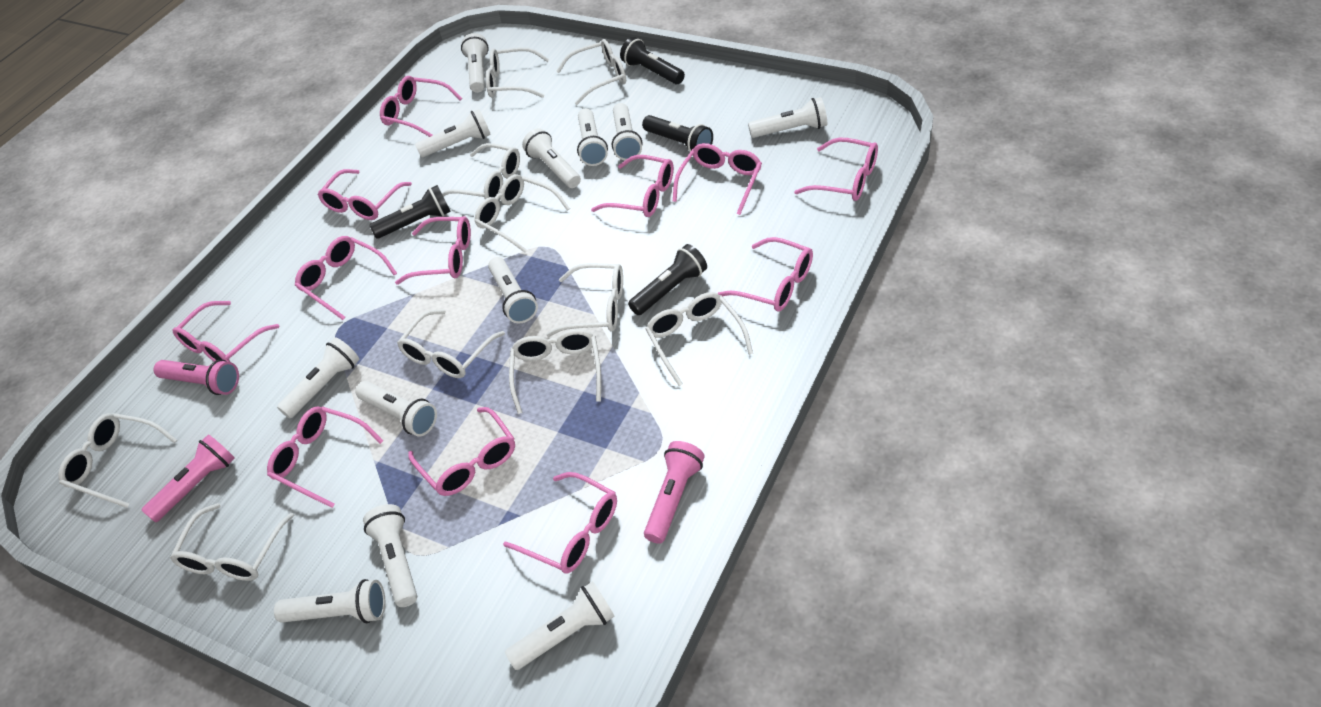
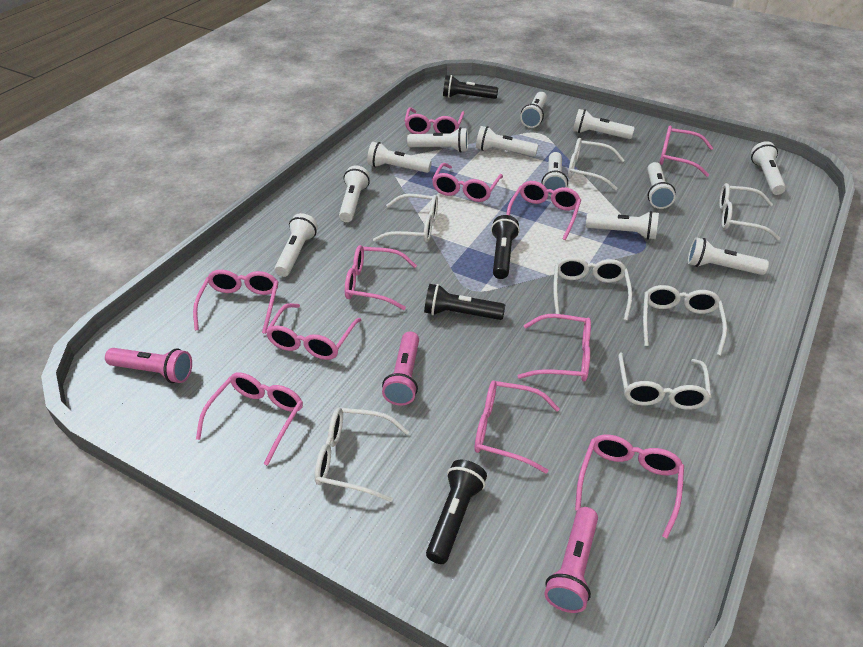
pink glasses: [173,301,280,362] [267,406,383,508] [295,236,397,320] [318,169,412,220] [380,76,462,137] [395,216,471,285] [408,407,515,496] [503,472,617,573] [591,155,674,217] [673,143,762,215] [718,237,813,311] [794,137,878,201] = 12 -> [193,270,279,334] [196,373,303,466] [266,303,361,360] [345,245,417,310] [405,107,465,134] [432,163,503,202] [475,381,560,474] [506,181,581,240] [518,314,591,381] [575,435,684,539] [660,125,713,177] = 11
white glasses: [58,413,177,508] [170,503,294,581] [397,310,505,378] [442,143,520,199] [474,174,570,253] [486,47,549,98] [509,329,601,414] [546,263,623,337] [556,39,626,105] [646,292,753,386] = 10 -> [314,407,409,502] [373,194,438,243] [553,257,632,320] [568,138,624,190] [618,353,711,410] [643,285,727,356] [719,183,780,240] = 7

